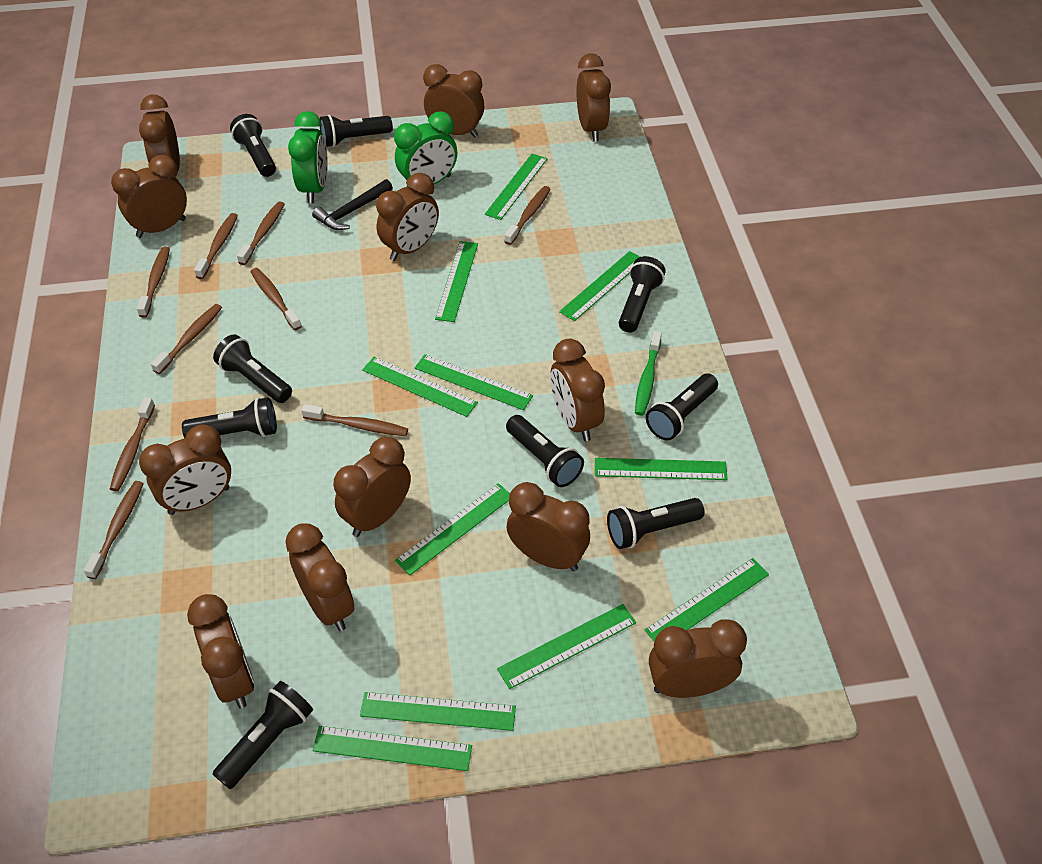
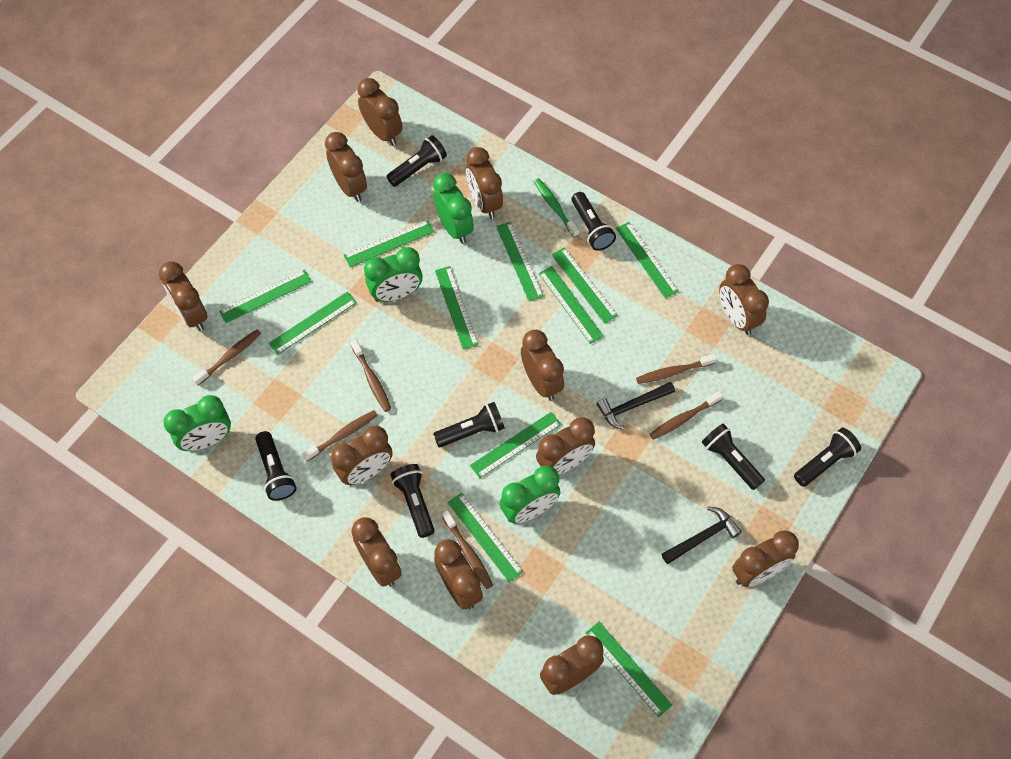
black flashlight: [182,397,277,438] [213,334,292,403] [213,681,313,789] [230,114,276,177] [320,115,393,147] [506,415,584,487] [607,498,705,549] [619,256,666,333] [646,373,718,441] = 9 -> [255,431,297,501] [386,135,447,187] [390,464,435,538] [433,402,505,447] [572,192,616,251] [702,423,765,490] [794,428,861,487] = 7
black hammer: [312,179,393,230] = 1 -> [596,382,675,430] [662,507,742,564] = 2
brown toothbrush: [84,481,144,579] [110,397,155,491] [137,247,170,318] [151,304,222,374] [194,213,238,279] [237,201,285,265] [251,268,302,330] [301,404,408,436] [504,186,550,245] = 9 -> [192,329,261,386] [302,410,378,461] [351,339,391,412] [442,510,493,589] [636,354,717,384] [650,391,723,440] = 6
green clock: [288,111,328,203] [394,112,457,187] = 2 -> [164,395,231,451] [364,247,423,302] [433,173,474,244] [500,466,560,524] = 4

